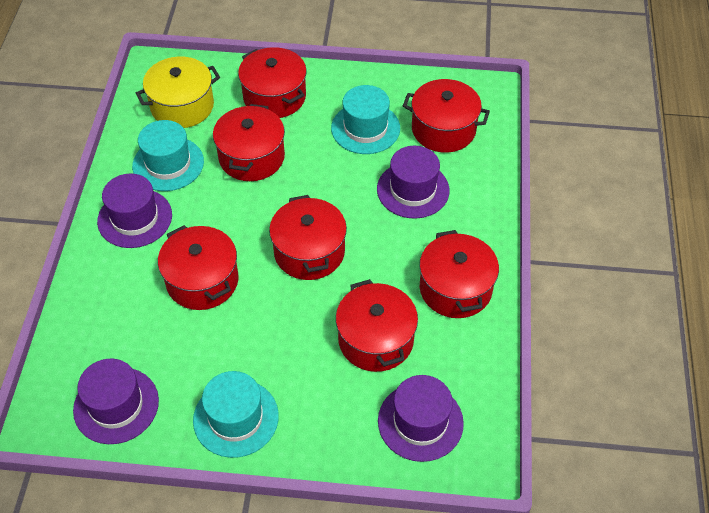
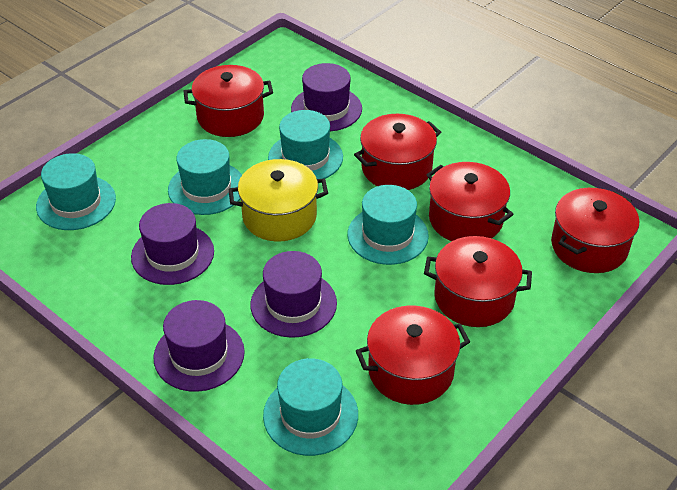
red pot: [158,225,239,310] [213,104,285,181] [238,47,307,118] [269,195,347,280] [336,279,418,372] [403,79,490,152] [419,230,499,318] = 7 -> [183,65,273,137] [354,114,441,190] [356,306,470,405] [424,236,532,327] [426,162,514,241] [551,188,639,273] = 6
turquoise hat: [132,120,204,191] [193,371,279,458] [331,85,400,154] = 3 -> [36,153,116,230] [168,139,242,215] [263,358,358,456] [268,110,343,179] [347,185,429,265] = 5

